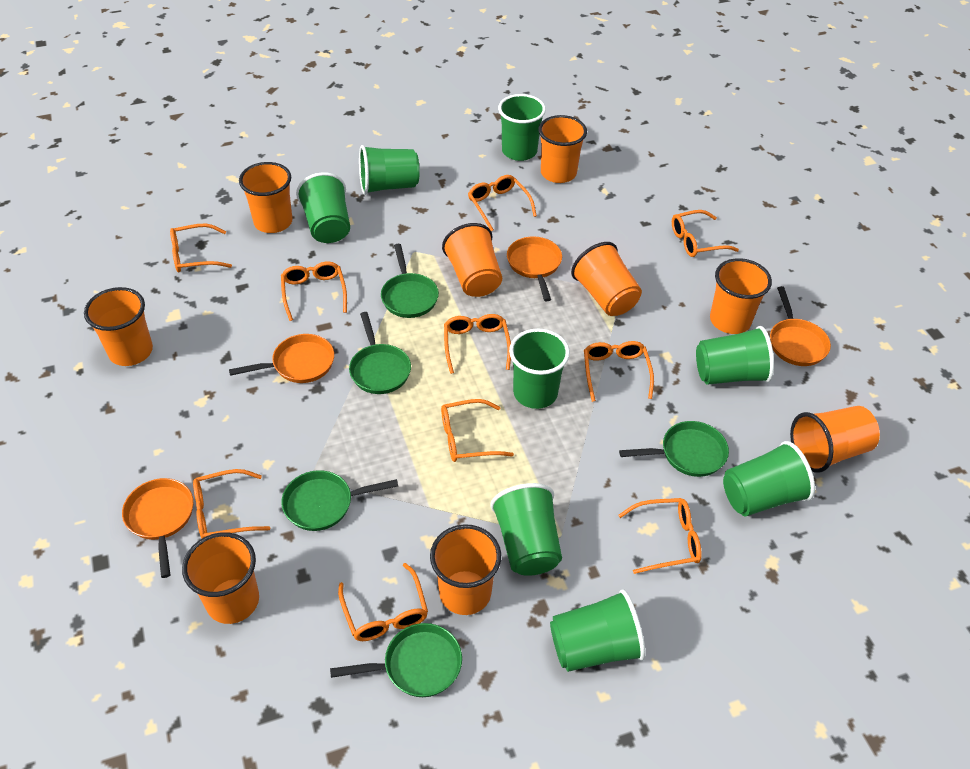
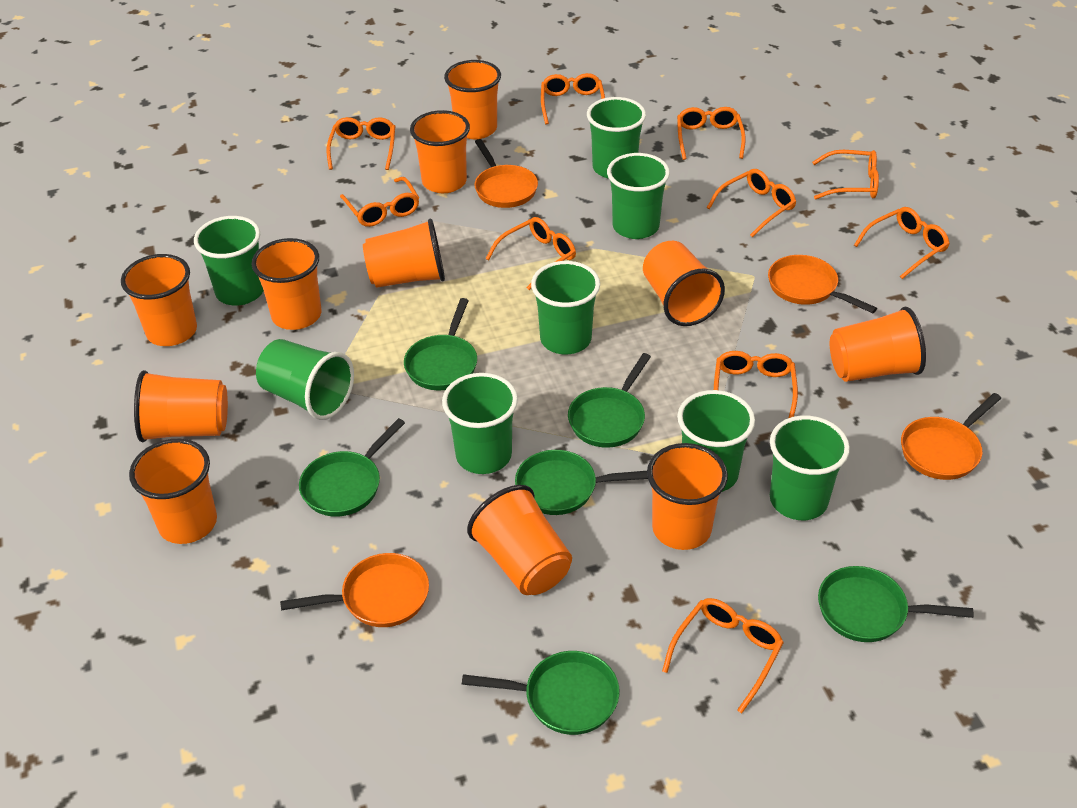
green pan: [282,470,398,531] [330,623,462,697] [349,312,411,394] [381,244,439,318] [619,421,729,477] = 5 -> [299,418,405,517] [404,298,477,390] [462,651,620,735] [515,450,648,515] [568,353,651,448] [818,566,973,642] = 6
orange cup: [84,287,153,366] [182,532,259,624] [239,162,293,233] [430,524,501,615] [442,223,502,297] [538,115,587,183] [571,242,642,316] [710,258,772,334] [790,406,880,473] = 9 -> [121,254,197,346] [129,439,217,544] [134,370,228,442] [252,238,321,330] [363,218,445,288] [410,110,470,193] [444,60,501,139] [467,485,572,595] [643,241,725,326] [647,443,728,550] [830,307,926,382] = 11

